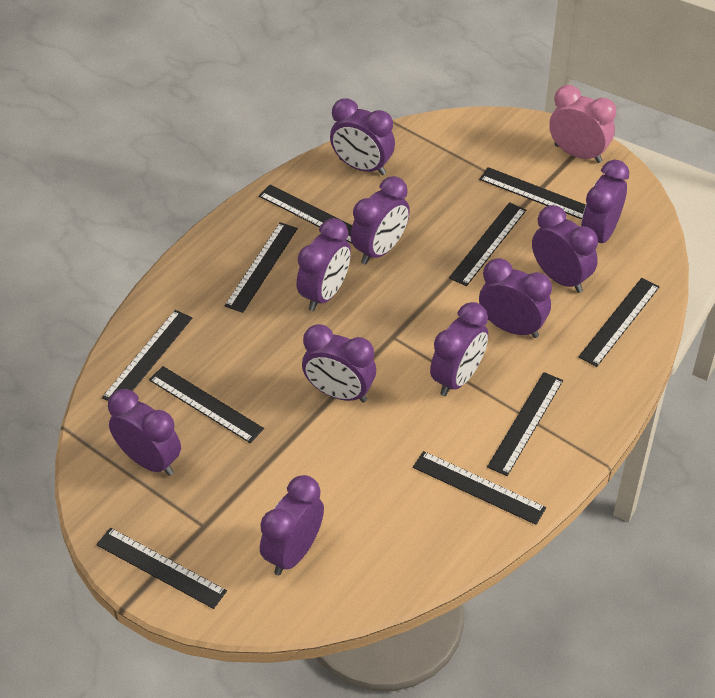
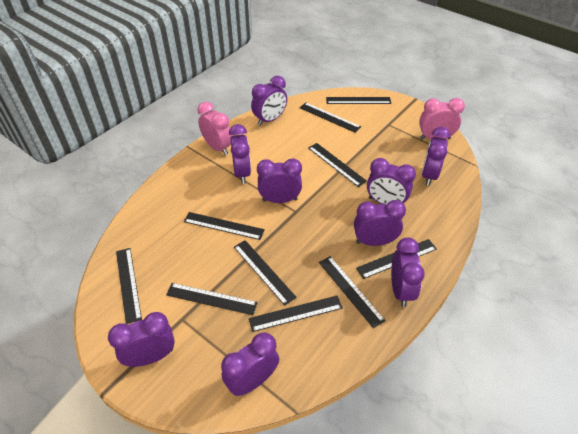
pink clock: [549,85,616,163] = 1 -> [197,102,232,155] [419,98,465,139] = 2
purple clock: [108,389,181,476] [260,475,324,575] [297,218,351,311] [302,324,376,403] [330,98,395,175] [350,176,410,265] [430,302,488,396] [479,258,552,338] [532,205,598,293] [581,160,629,243] = 10 -> [108,312,175,367] [221,332,279,396] [229,124,251,184] [251,76,287,126] [257,158,302,203] [354,200,406,246] [367,158,416,205] [391,237,425,307] [422,127,450,186] = 9

